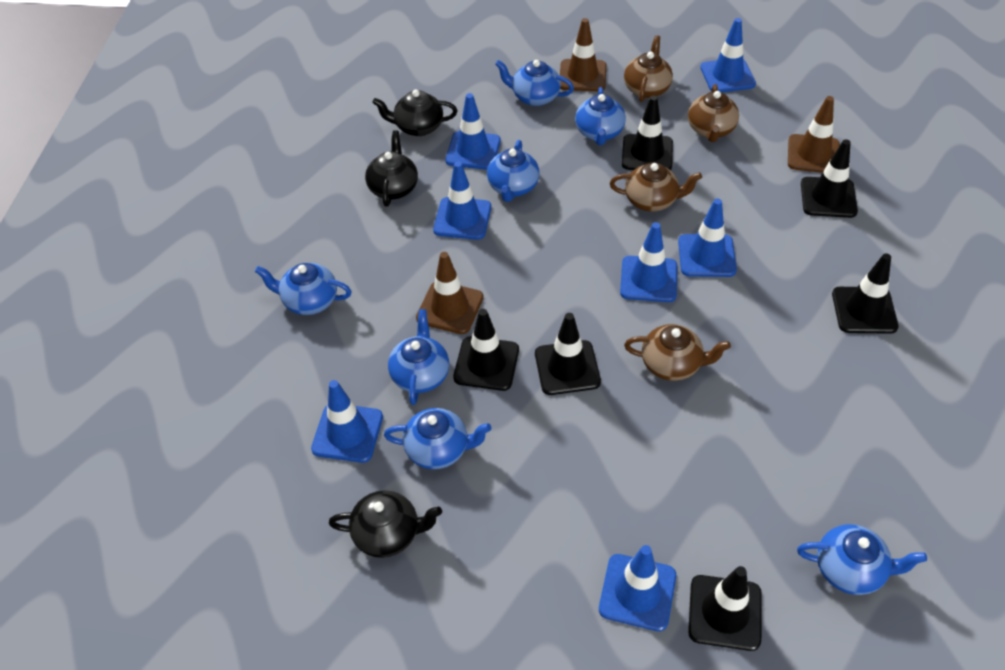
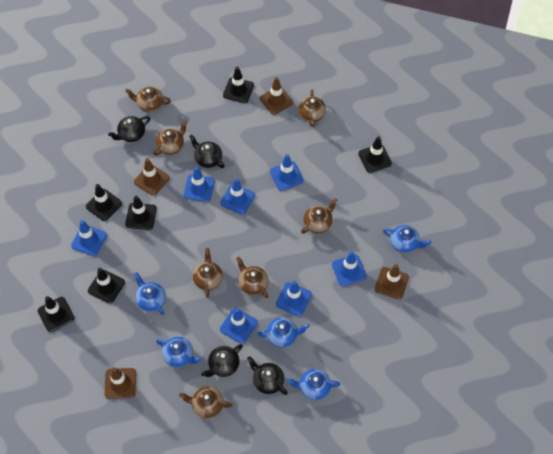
black teapot: [329,490,442,558] [365,130,418,207] [372,90,457,136] = 3 -> [108,116,150,142] [189,134,224,168] [201,344,243,377] [247,356,288,395] = 4
blue teapot: [255,263,352,315] [384,408,491,469] [388,309,449,405] [487,140,540,202] [495,60,574,106] [575,87,626,145] [797,524,927,595] = 7 -> [134,272,166,315] [156,337,201,367] [258,318,309,348] [287,369,340,400] [383,225,431,253] = 5
brown teapot: [610,163,702,212] [624,35,673,102] [624,324,731,381] [688,84,739,142] = 4 -> [125,86,171,112] [153,120,187,156] [179,386,233,418] [193,248,223,298] [236,257,269,298] [298,90,326,126] [301,198,337,234] = 7
brown traffic cone: [416,252,484,334] [560,18,606,91] [788,96,840,173] = 3 -> [105,367,136,399] [134,158,170,196] [260,77,293,115] [375,264,409,299] = 4

